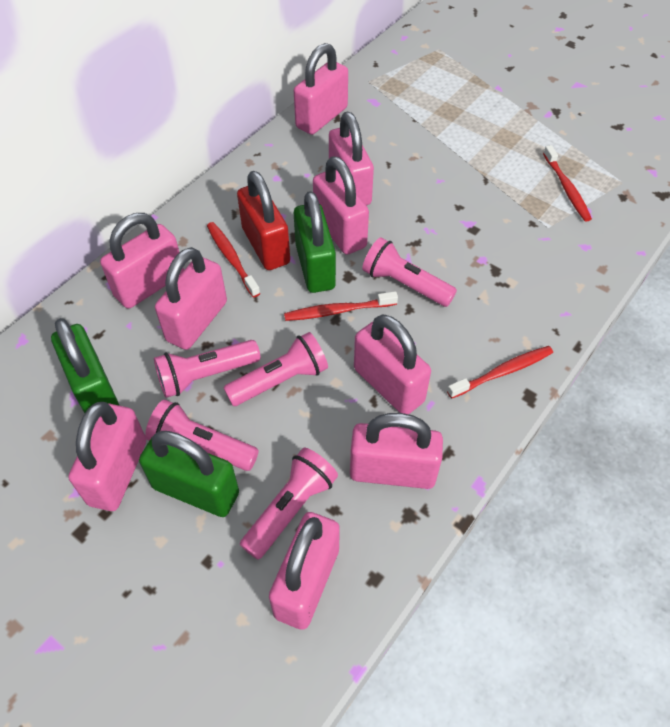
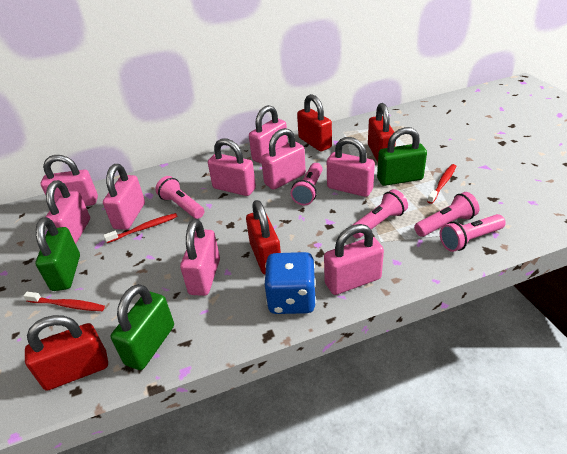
blue dice: none = 0 -> [265,252,316,314] = 1
red padlock: [237,171,290,270] = 1 -> [25,315,108,391] [246,200,281,275] [297,94,332,151] [368,103,396,162] = 4
red toothbrush: [207,222,260,298] [284,291,398,321] [447,346,553,399] [543,145,592,222] = 4 -> [23,292,105,311] [103,213,178,243] [427,164,456,204] = 3

